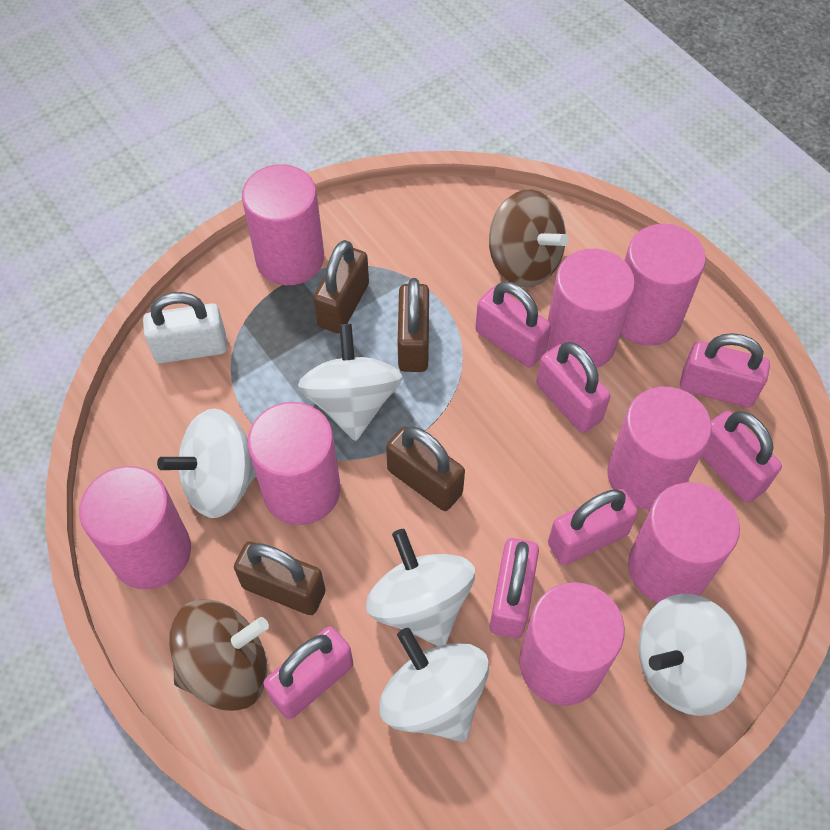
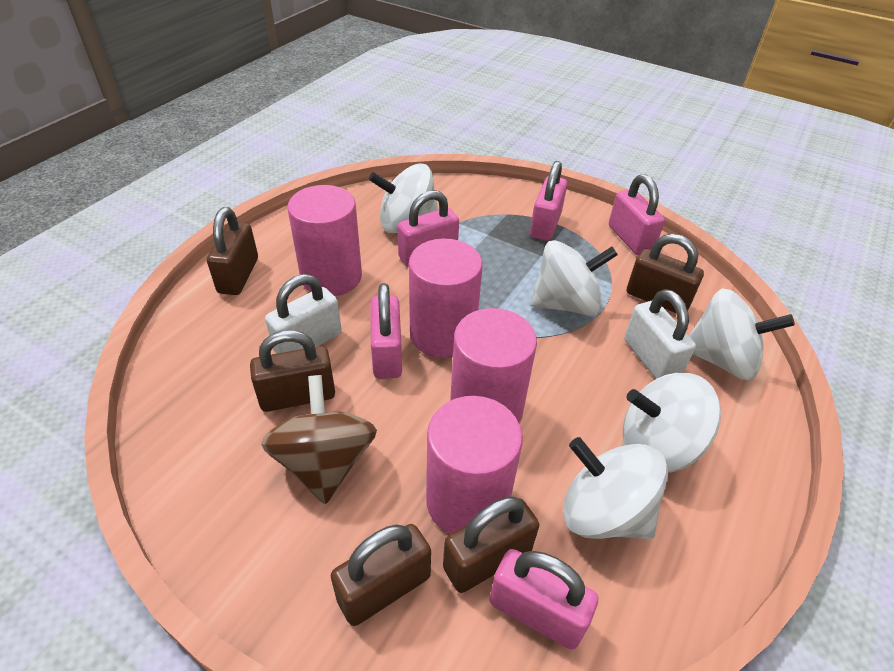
brown padlock: [234,541,325,615] [313,240,369,333] [386,427,465,511] [398,278,429,372] = 4 -> [207,207,258,295] [250,330,335,412] [331,524,431,626] [443,496,539,593] [627,234,704,313] = 5
brown spinning top: [169,599,269,711] [489,189,569,288] = 2 -> [261,375,377,504] = 1
pink cylinder: [79,466,191,589] [242,164,324,285] [248,402,341,525] [519,582,625,706] [547,249,635,368] [607,387,712,510] [621,224,706,346] [628,482,740,603] = 8 -> [287,185,362,296] [409,238,482,358] [426,396,523,534] [450,308,537,423] = 4
pink padlock: [263,626,353,719] [475,282,551,367] [490,538,539,638] [536,342,611,433] [548,489,638,565] [680,333,770,408] [701,411,782,503] = 7 -> [371,283,402,379] [397,190,459,267] [490,549,598,650] [530,161,567,241] [609,174,665,255] = 5
white padlock: [143,292,227,363] = 1 -> [265,274,342,354] [624,289,696,379] = 2

